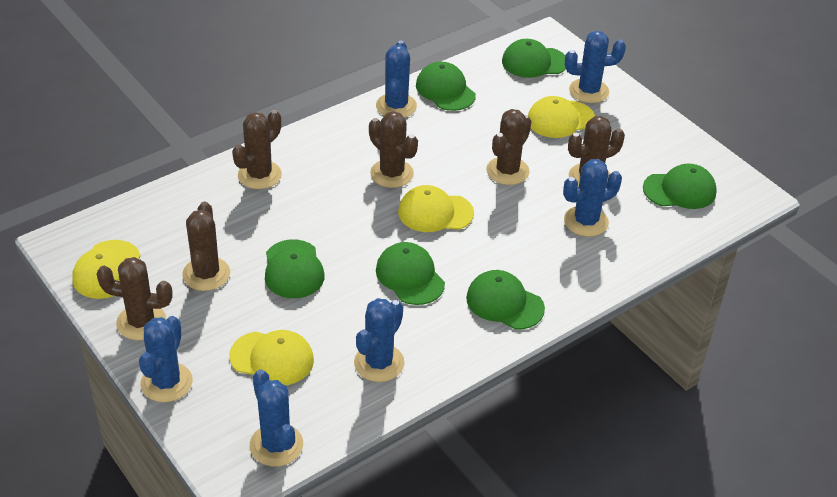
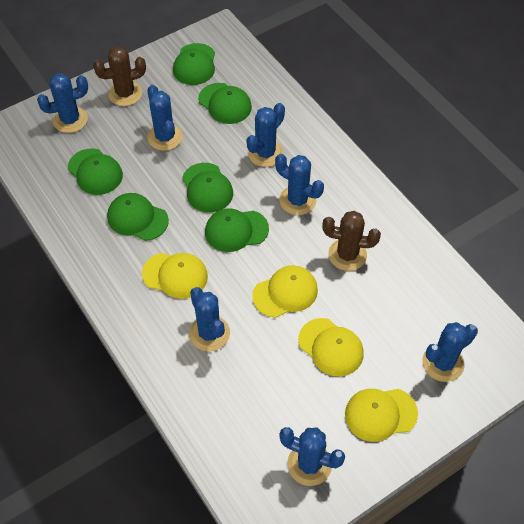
blue cactus: [139,316,193,402] [250,369,303,467] [354,298,405,382] [376,40,417,118] [563,159,622,237] [565,31,626,103] = 6 -> [37,73,88,133] [147,85,183,151] [189,287,230,351] [247,103,285,167] [275,154,324,215] [279,427,345,486] [422,322,478,382] = 7
brown cactus: [96,257,173,340] [182,202,230,291] [232,110,282,189] [369,111,418,188] [486,109,531,185] [568,116,625,188] = 6 -> [93,47,146,106] [322,211,381,271] = 2

